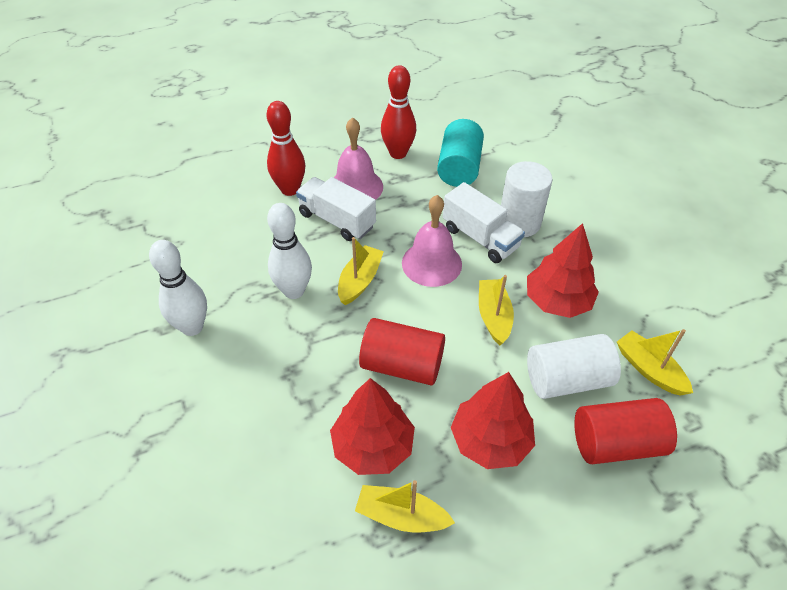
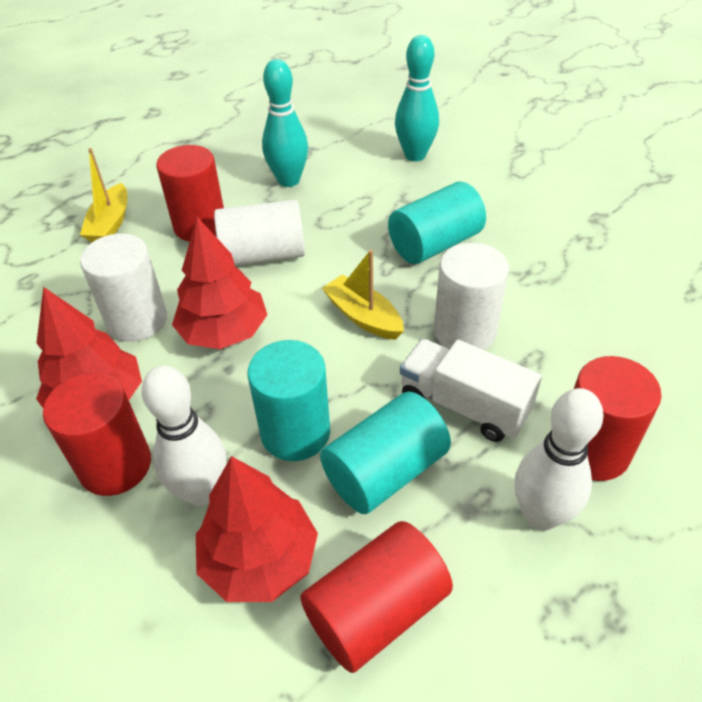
pink bell: [334,117,383,200] [402,195,462,287] = 2 -> none = 0
red bowling pin: [267,101,305,196] [381,65,416,159] = 2 -> none = 0
red cylinder: [359,318,445,385] [574,398,677,464] = 2 -> [43,372,151,496] [156,145,224,242] [300,521,453,673] [574,356,662,481] = 4
turquoise bowling pin: none = 0 -> [262,59,308,187] [395,35,439,161] = 2
turquoise cylinder: [437,119,484,187] = 1 -> [248,340,331,461] [320,392,451,514] [388,182,486,264] = 3
white cylinder: [501,161,553,237] [527,334,621,399] = 2 -> [80,234,167,342] [214,200,305,265] [434,243,509,350] = 3
white truck: [296,177,376,241] [443,182,525,263] = 2 -> [400,339,542,442] = 1
yellow boat: [338,237,384,305] [355,480,455,532] [479,275,514,345] [617,329,693,396] = 4 -> [80,148,128,242] [322,250,404,340] = 2

